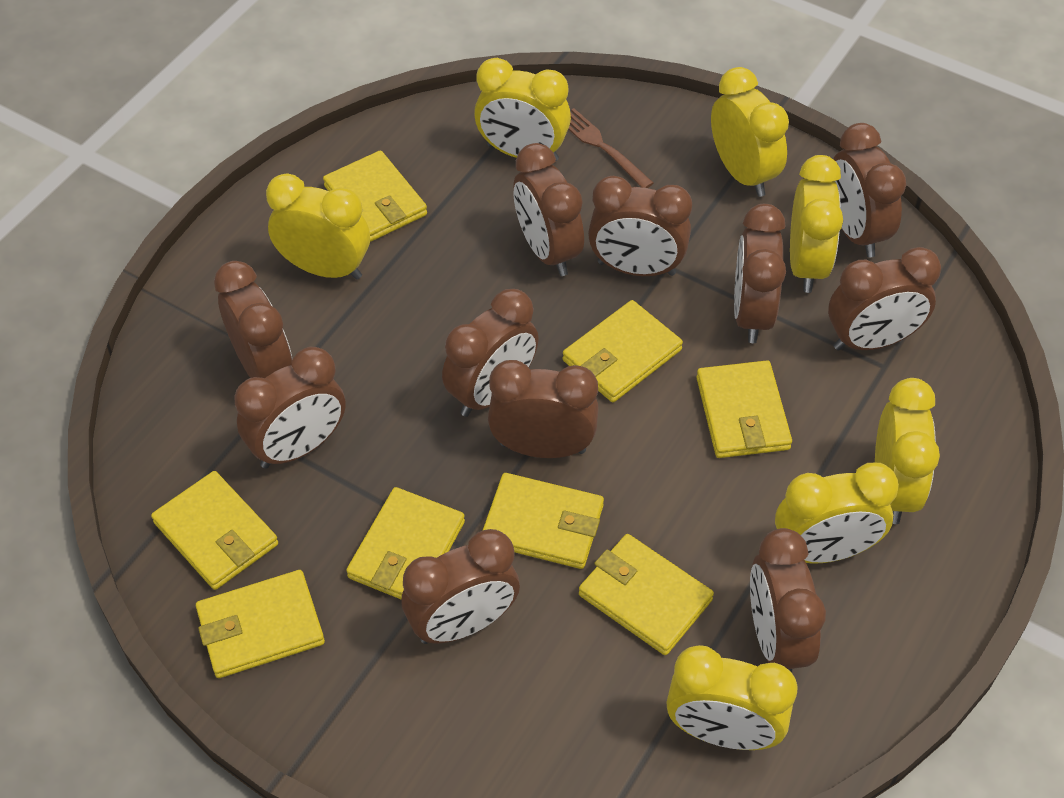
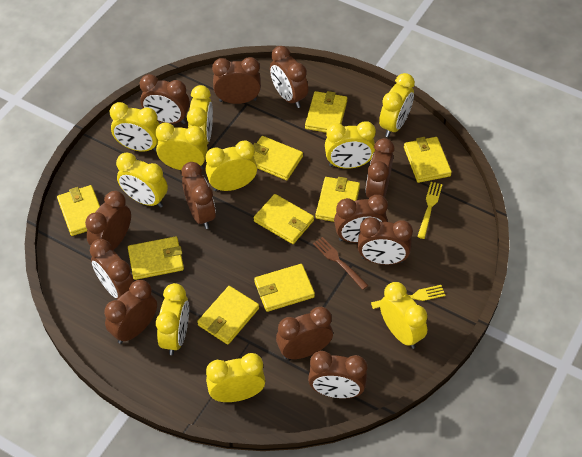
brown clock: [214,261,292,378] [234,347,346,469] [402,529,520,644] [442,289,539,417] [488,360,599,458] [513,143,584,276] [588,176,692,276] [734,204,786,343] [750,528,826,672] [828,247,941,351] [833,123,906,257] = 11 -> [85,191,131,250] [90,239,134,299] [104,280,157,344] [140,74,190,124] [181,162,216,229] [212,57,261,104] [270,46,308,108] [276,307,333,359] [308,351,367,398] [334,195,388,243] [358,217,413,265] [365,138,394,198] = 12
yellow clock: [266,174,370,280] [474,58,571,161] [667,645,797,750] [711,67,789,197] [775,463,899,563] [790,155,843,293] [875,378,940,524] = 7 -> [110,102,160,152] [116,152,168,208] [155,123,208,170] [156,283,189,355] [187,85,213,145] [206,141,257,191] [206,353,265,402] [325,121,376,169] [379,73,415,137] [380,282,427,349] = 10
yellow fork: none = 0 -> [371,285,445,309] [417,182,443,239] = 2
yellow wallet: [151,471,278,590] [196,570,325,678] [323,151,427,242] [346,487,465,600] [482,473,604,569] [563,300,683,402] [579,534,714,655] [696,360,792,458] = 8 -> [57,185,100,236] [128,236,184,280] [197,286,259,345] [253,136,303,180] [254,194,314,244] [254,264,315,312] [305,91,347,133] [315,177,360,222] [404,137,452,183] = 9

